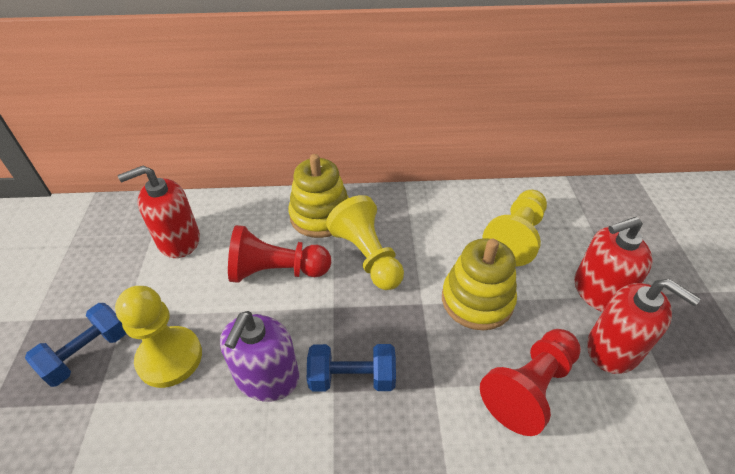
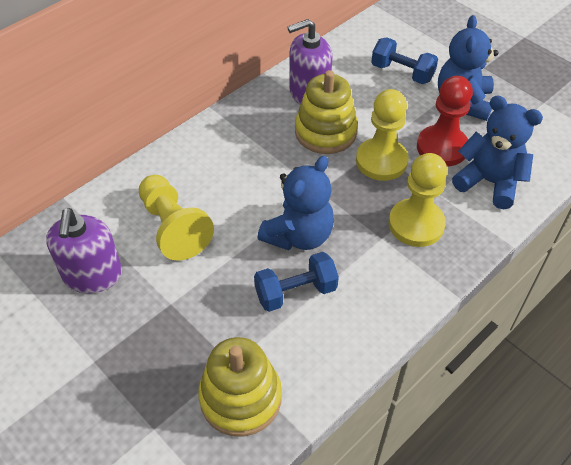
blue teddy bear: none = 0 -> [258,156,334,250] [438,15,499,121] [452,96,543,209] = 3
purple soap dispenser: [220,311,299,402] = 1 -> [46,208,122,293] [287,19,333,105] = 2
red pawn: [228,225,331,283] [480,329,581,436] = 2 -> [417,76,473,167] = 1
red soap dispenser: [118,166,200,258] [574,217,652,312] [587,279,701,374] = 3 -> none = 0

